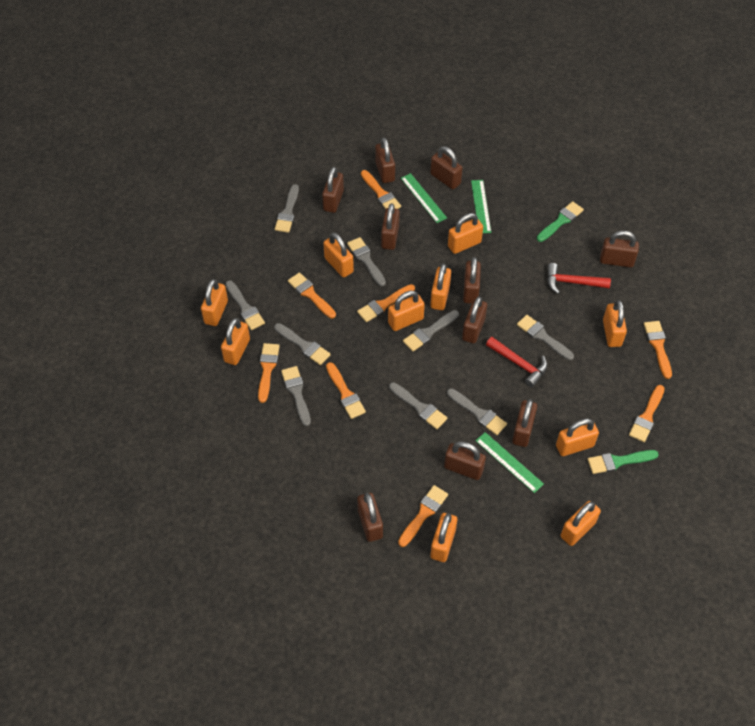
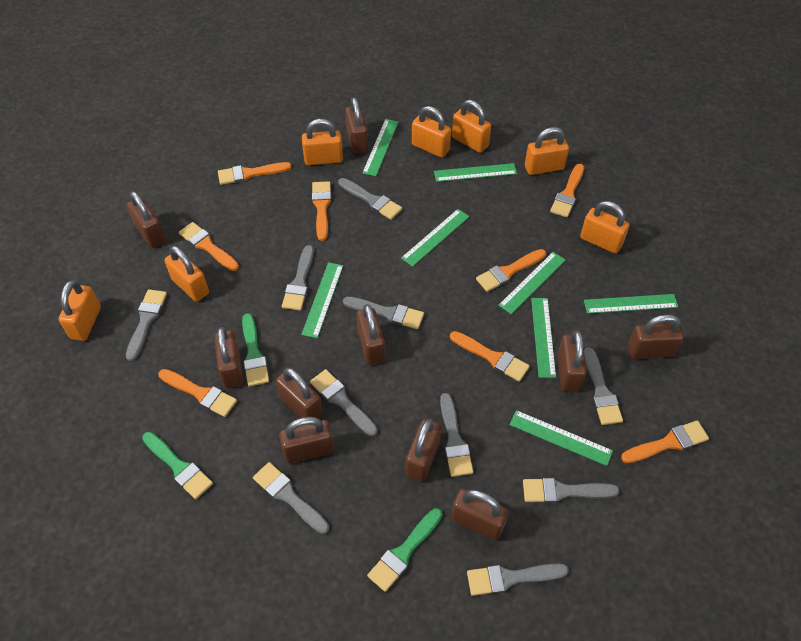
green brush: [537,201,584,242] [588,450,659,474] = 2 -> [142,432,213,499] [242,313,269,387] [367,508,442,592] = 3
green ruler: [401,173,447,223] [471,180,491,233] [476,432,544,493] = 3 -> [301,262,343,338] [362,119,399,176] [401,209,469,267] [434,163,517,182] [498,252,566,314] [510,410,613,466] [531,298,556,378] [584,294,678,314] = 8
grey brush: [226,280,265,330] [274,323,331,365] [275,184,299,233] [281,366,311,426] [347,237,386,286] [389,382,447,429] [403,310,459,351] [447,388,507,435] [517,315,574,360] = 9 -> [126,289,167,361] [253,462,329,534] [282,245,314,311] [310,369,378,436] [338,178,402,220] [343,297,424,329] [440,393,474,477] [467,563,569,596] [523,478,619,503] [584,347,623,425] = 10
orange padlock: [201,279,228,326] [221,318,250,365] [323,232,354,277] [388,291,425,331] [430,263,451,310] [430,513,457,562] [448,213,483,254] [556,419,599,456] [561,501,601,546] [603,300,627,347] = 10 -> [59,280,101,341] [164,246,209,302] [302,119,343,165] [412,106,451,158] [452,100,491,153] [525,127,569,175] [580,201,630,254] = 7
red hammer: [486,337,548,387] [547,263,611,294] = 2 -> none = 0

